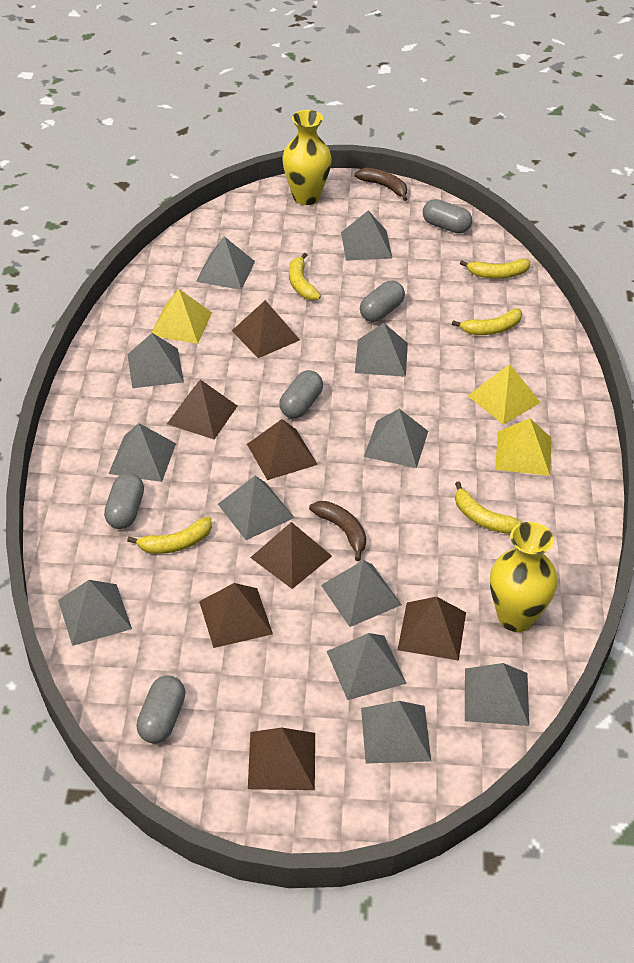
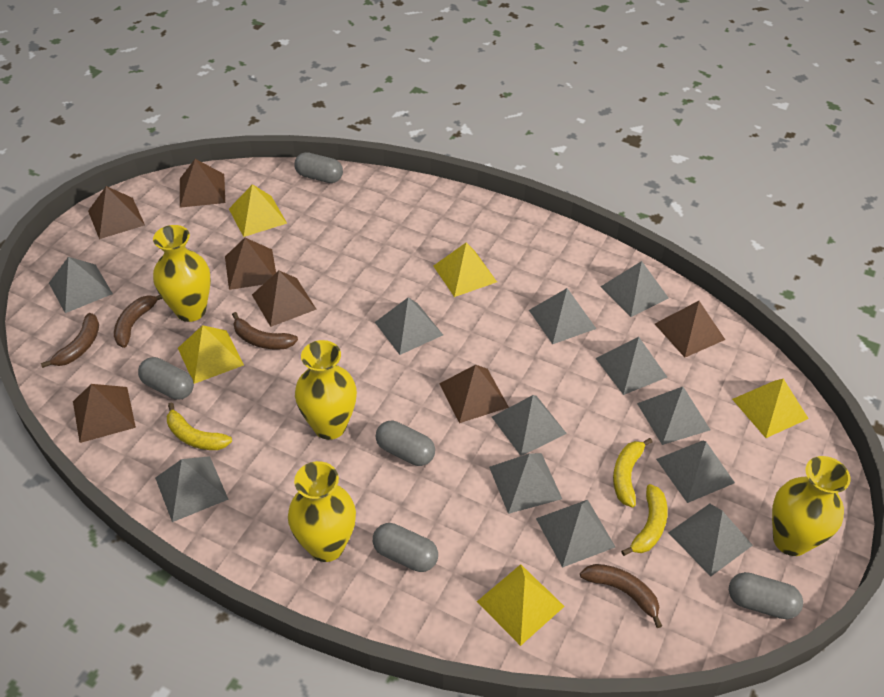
brown banana: [309,501,366,561] [354,168,407,201] = 2 -> [41,313,99,368] [114,295,162,348] [232,312,298,350] [580,564,662,628] = 4
yellow banana: [127,517,212,554] [289,253,321,300] [452,308,522,335] [455,482,523,534] [460,258,530,279] = 5 -> [167,402,232,450] [613,438,652,507] [621,484,668,556] = 3
yellow pyramid: [152,289,212,344] [468,364,541,425] [495,418,551,476] = 3 -> [178,325,244,384] [229,184,287,237] [434,242,497,297] [477,564,565,646] [732,379,809,438] = 5
yellow vase: [282,110,332,205] [490,522,558,632] = 2 -> [153,225,211,322] [288,461,356,562] [295,340,357,440] [772,456,850,556] = 4

